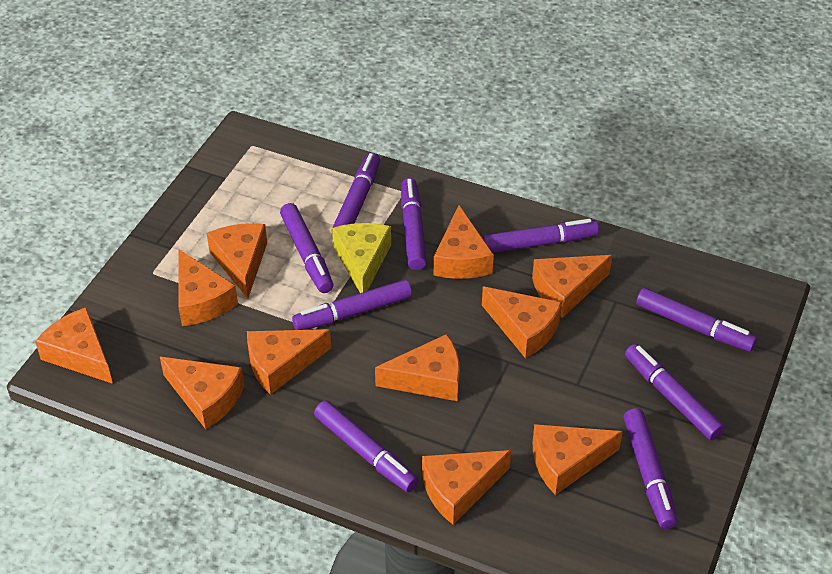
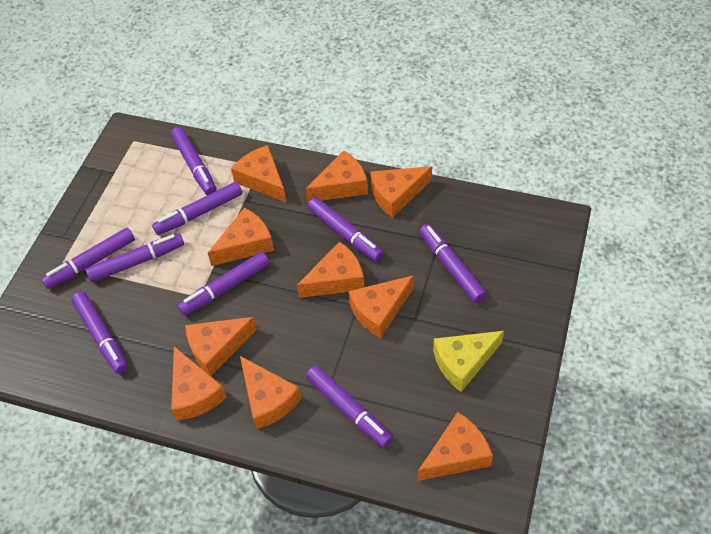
orange cheese: [35,307,113,384] [160,357,244,429] [178,249,238,326] [207,223,267,298] [247,329,331,395] [375,334,460,401] [422,450,511,525] [434,205,494,279] [482,287,562,358] [532,255,612,318] [533,424,623,495] = 11 -> [171,346,227,421] [185,317,257,376] [208,208,274,266] [231,145,286,202] [240,356,302,429] [297,242,364,298] [305,150,368,203] [348,275,414,338] [370,166,432,218] [417,412,493,481] = 10

